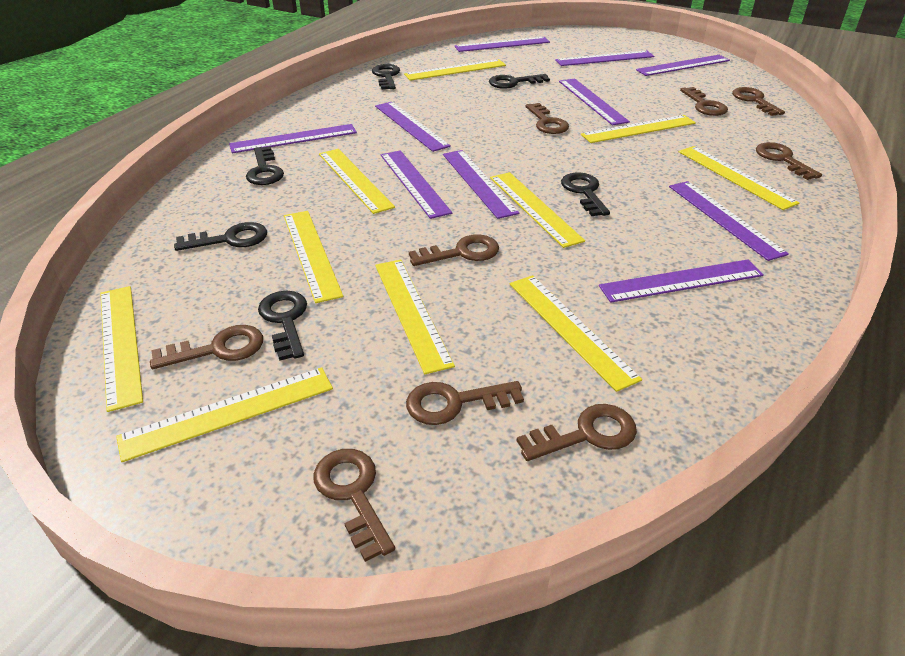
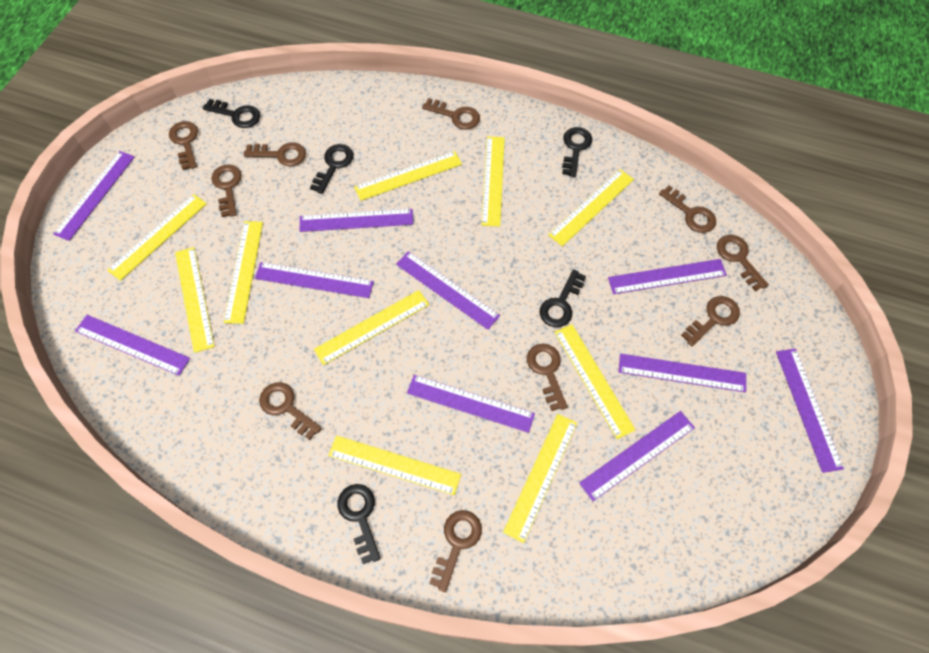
black key: [174,222,267,251] [246,146,284,185] [258,291,307,361] [372,64,400,89] [489,74,550,89] [561,172,610,216] = 6 -> [203,99,260,128] [310,144,354,194] [337,484,381,564] [540,269,586,327] [562,127,592,177] = 5
brown key: [150,325,263,369] [313,449,395,562] [406,381,524,425] [409,234,499,266] [517,404,637,461] [525,103,569,134] [680,87,728,116] [732,87,785,116] [756,142,822,180] = 9 -> [169,121,198,170] [211,164,242,217] [243,142,306,166] [259,382,322,440] [422,98,480,129] [429,510,482,592] [527,344,568,411] [659,185,716,233] [681,296,740,346] [717,235,769,291] = 10

